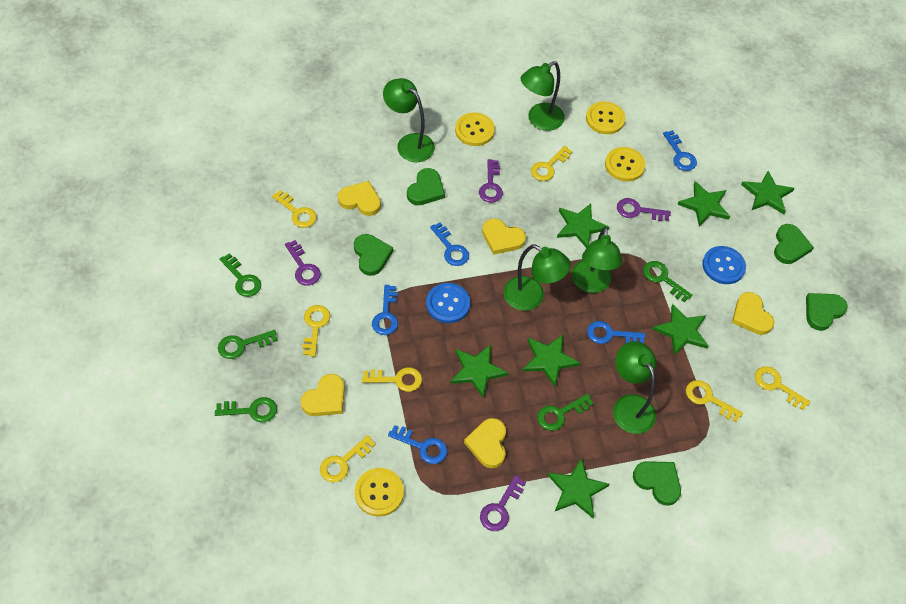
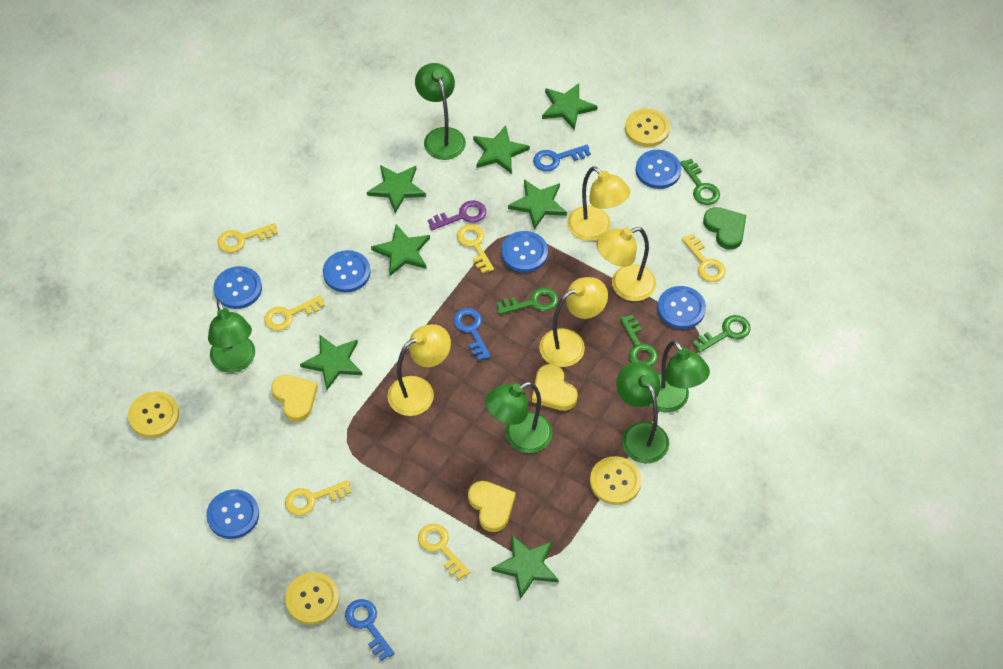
blue button: [426,283,470,323] [702,246,746,284] = 2 -> [206,489,259,539] [214,266,262,309] [323,250,371,292] [501,231,548,272] [636,150,682,189] [657,286,706,329] = 6
blue key: [372,285,398,335] [388,425,447,464] [430,222,469,266] [587,321,645,344] [663,130,697,171] = 5 -> [345,599,395,661] [454,308,491,361] [533,145,591,171] = 3
green heart: [354,234,393,276] [407,168,445,205] [633,461,681,506] [774,224,814,264] [806,293,848,331] = 5 -> [703,207,746,250] = 1
green key: [215,397,277,422] [218,330,277,359] [219,253,261,297] [537,394,594,431] [643,261,692,302] = 5 -> [497,288,558,315] [620,315,658,366] [680,159,720,205] [693,315,751,353] = 4
purple key: [285,240,321,286] [479,159,503,203] [480,475,526,531] [617,198,671,221] = 4 -> [428,200,486,230] = 1
yellow heart: [301,374,345,416] [338,181,381,216] [464,418,506,468] [482,218,526,255] [732,292,774,335] = 5 -> [271,375,318,422] [468,481,516,532] [532,364,578,411] = 3
yellow key: [272,190,317,228] [302,305,330,357] [320,435,376,483] [362,367,422,392] [531,145,572,181] [686,380,743,422] [755,366,810,410] = 7 -> [217,223,278,253] [264,295,325,331] [285,480,351,516] [418,524,470,580] [457,224,494,273] [682,234,726,282] = 6
yellow lamp: none = 0 -> [388,324,451,416] [539,277,608,367] [567,166,630,241] [596,227,656,301] = 4

